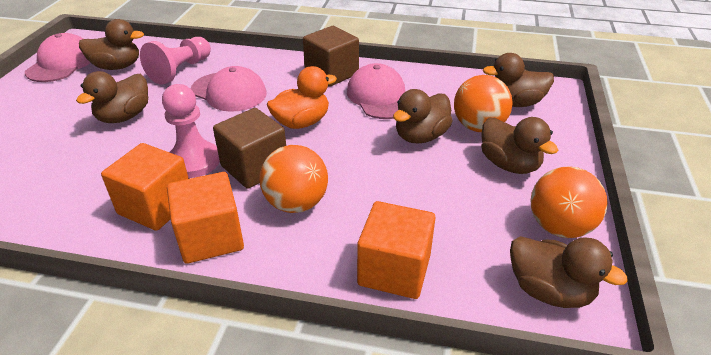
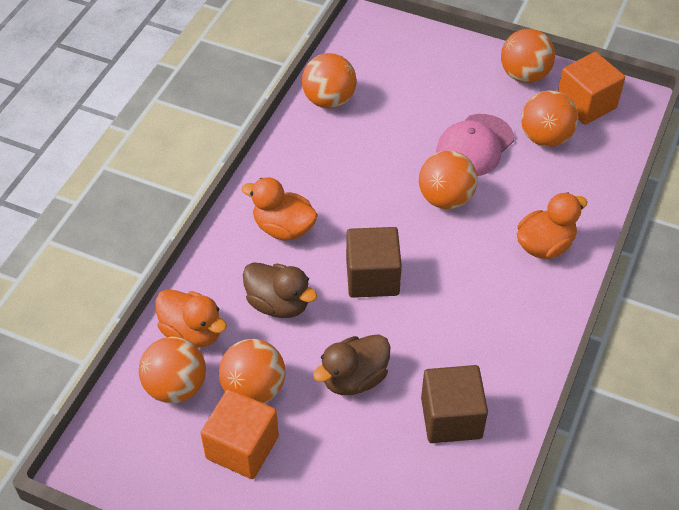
brown duck: [76,71,148,123] [79,19,144,70] [393,89,453,144] [481,117,558,174] [483,53,554,107] [510,236,628,308] = 6 -> [243,262,317,318] [313,334,390,395] = 2
orange ball: [259,145,328,213] [454,75,513,132] [530,166,608,238] = 3 -> [139,337,206,403] [219,339,286,403] [302,53,357,108] [419,150,478,209] [501,29,555,83] [521,90,578,147] = 6
orange cube: [101,143,189,231] [167,172,244,264] [357,201,436,299] = 3 -> [201,389,279,479] [558,52,625,125] = 2
orange duck: [267,66,337,129] = 1 -> [155,289,227,347] [242,177,318,241] [517,193,588,259] = 3
pink cap: [25,33,91,82] [191,66,267,112] [347,63,405,119] = 3 -> [436,114,514,176] = 1
pink pawn: [140,37,211,85] [162,84,220,178] = 2 -> none = 0

